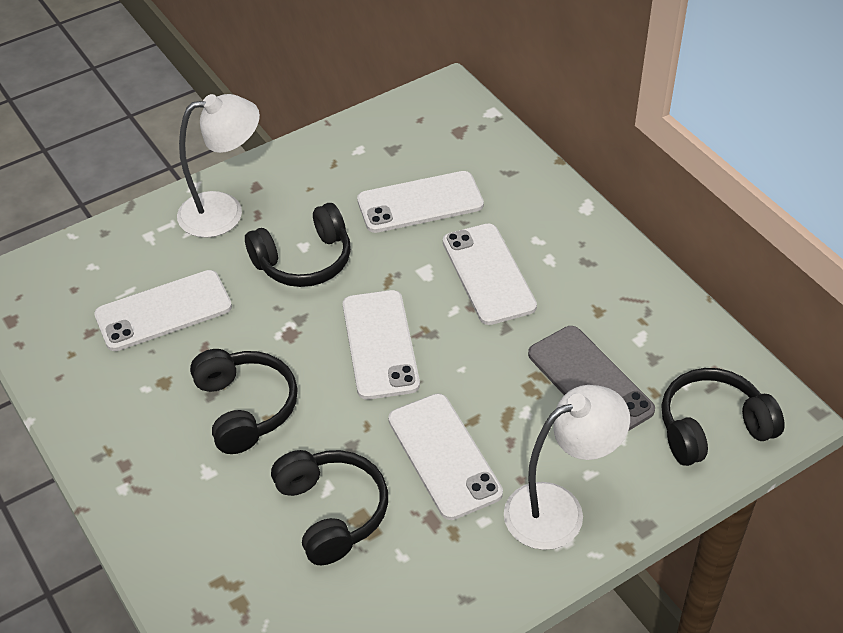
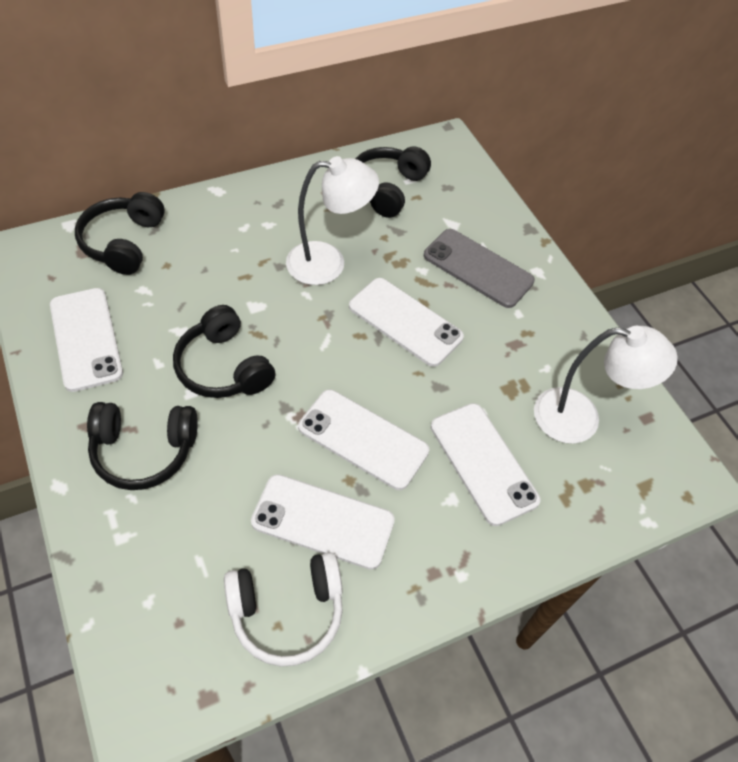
white headphones: none = 0 -> [224,552,343,667] = 1

